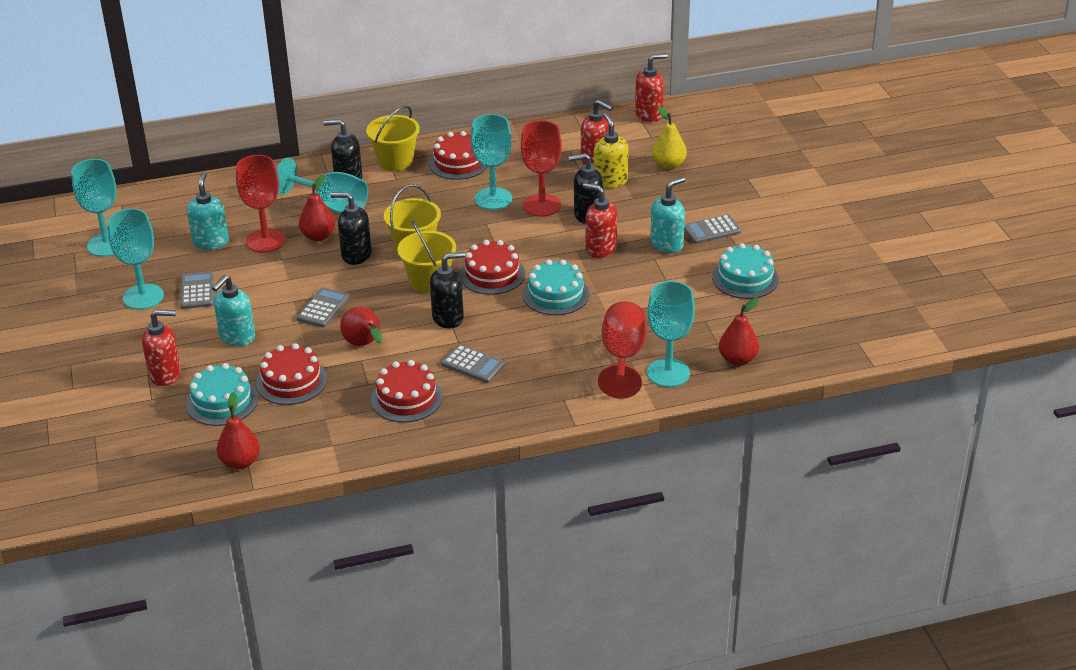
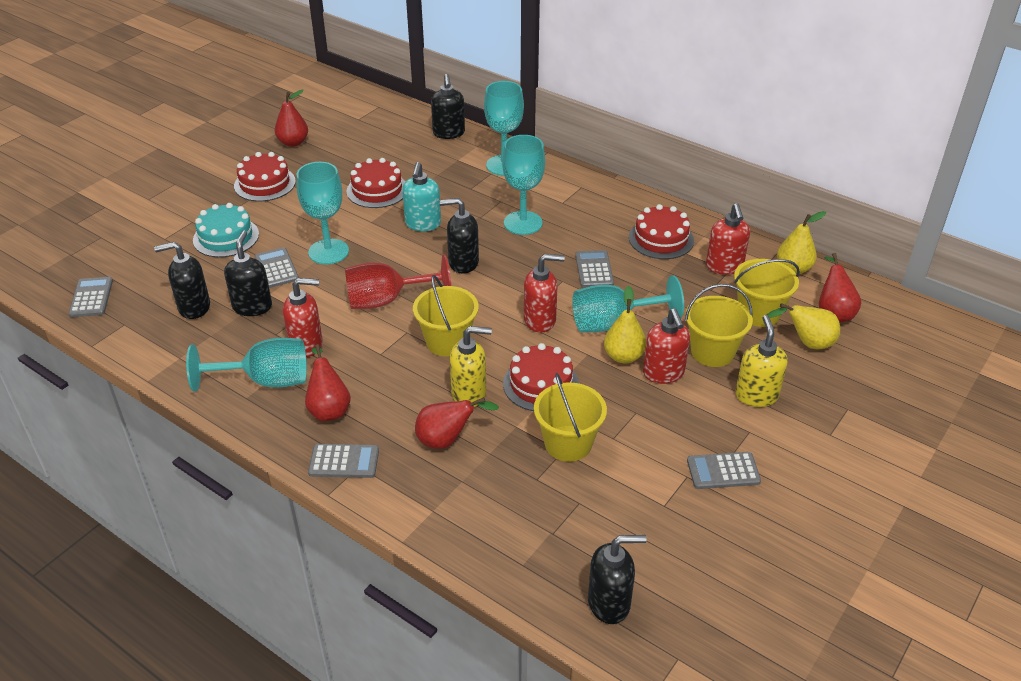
black soap dispenser: [323,119,362,179] [331,192,372,265] [430,252,465,328] [568,153,603,224] = 4 -> [154,242,210,319] [224,231,272,316] [431,74,465,139] [440,198,479,274] [588,535,646,624] = 5
grey calculator: [180,271,214,309] [297,287,349,327] [441,344,505,383] [684,214,741,244] = 4 -> [68,277,113,317] [255,247,299,288] [308,444,379,478] [575,250,614,288] [687,452,761,489] = 5
red goblet: [236,155,286,253] [521,120,562,217] [598,301,647,399] = 3 -> [345,254,451,309] = 1
turquoise cake: [186,363,258,426] [523,259,589,315] [712,243,779,299] = 3 -> [193,203,259,257] = 1
turquoise soap dispenser: [187,172,229,250] [212,275,255,346] [650,177,685,253] = 3 -> [402,162,441,231] = 1
yellow bucket: [366,105,420,171] [384,185,441,253] [398,221,456,293] = 3 -> [413,275,479,357] [534,373,607,462] [685,284,753,367] [734,259,800,327] = 4
yellow pear: [652,106,687,169] = 1 -> [604,286,646,363] [767,303,840,349] [777,211,826,274] = 3
yellow soap dispenser: [594,113,629,188] = 1 -> [450,326,492,407] [735,315,788,407] = 2

